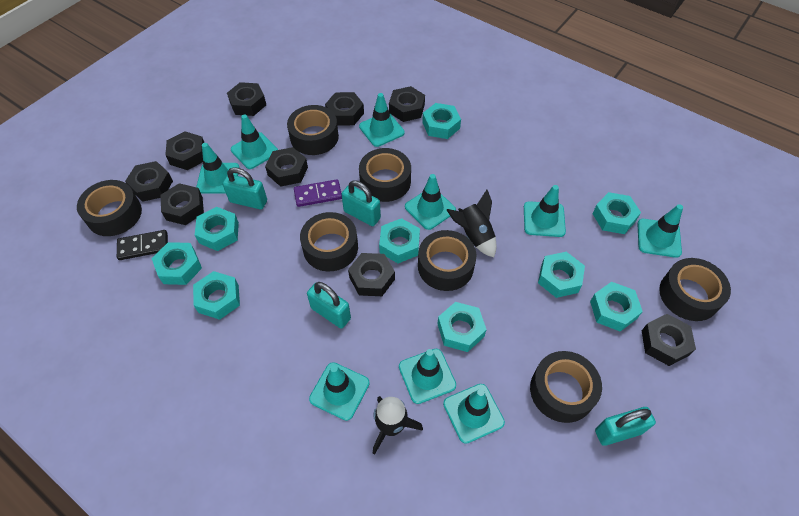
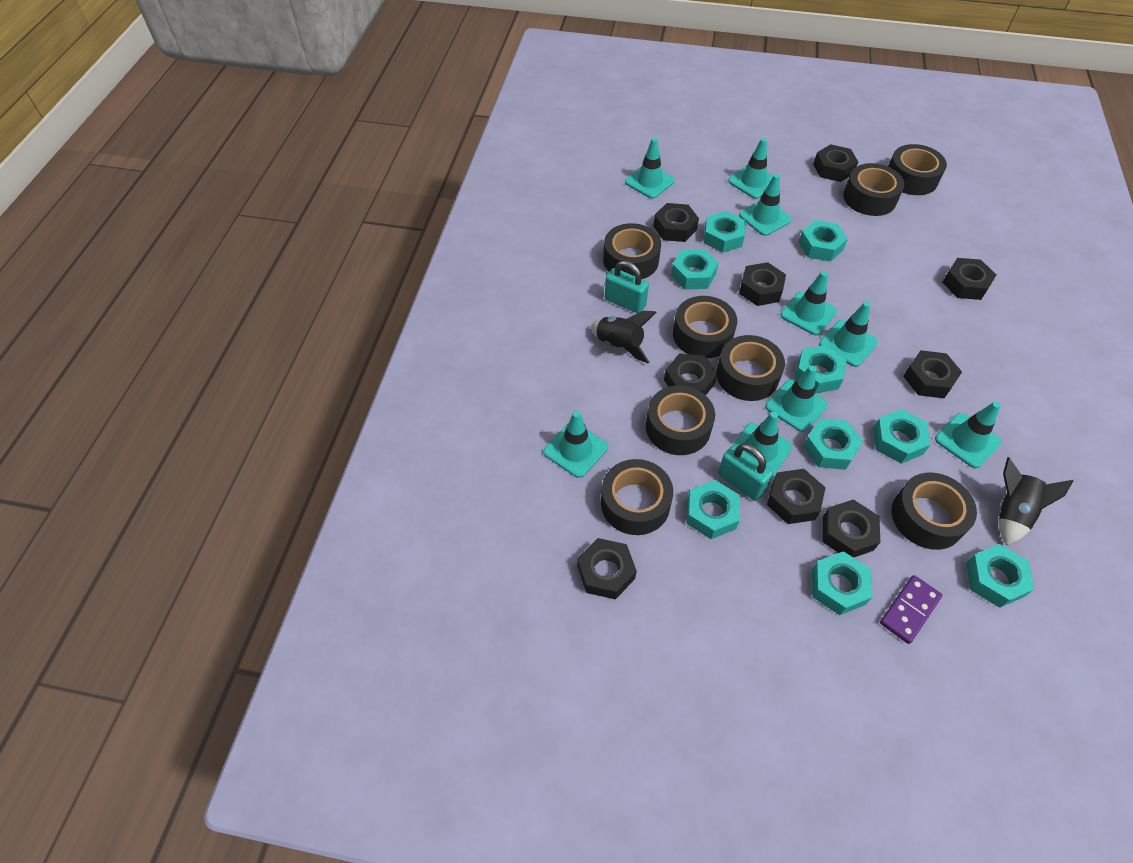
black domino: [117,230,168,260] = 1 -> none = 0
black tape: [77,180,142,236] [287,105,339,155] [300,212,358,271] [359,148,411,202] [418,230,476,291] [530,351,602,423] [659,258,731,321] = 7 -> [601,459,673,535] [603,223,661,279] [646,385,715,455] [673,296,737,358] [716,335,785,401] [843,163,905,216] [888,144,947,195] [891,473,977,550] = 8
turquoise padlock: [223,167,267,209] [307,282,351,329] [341,181,381,226] [595,407,656,446] = 4 -> [605,261,649,313] [718,443,773,501] = 2

